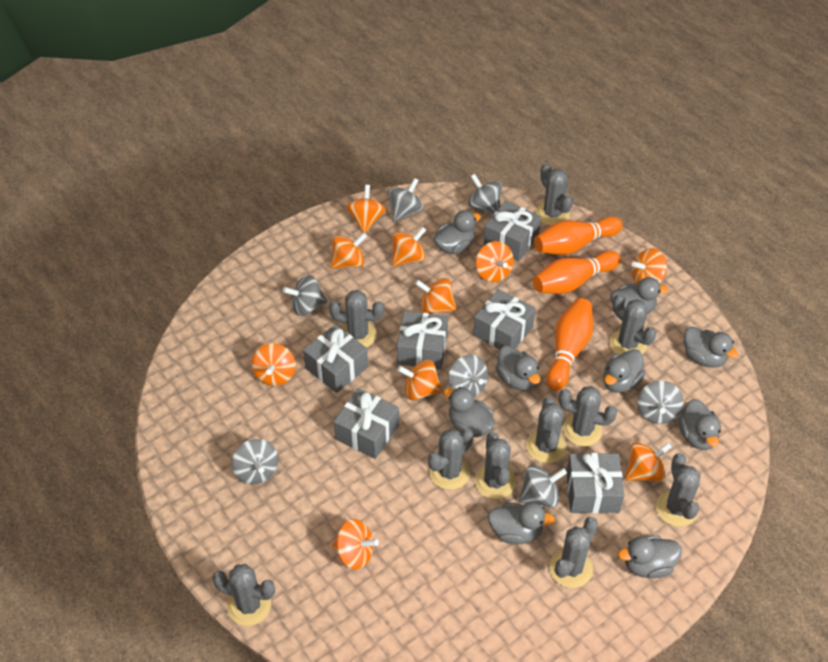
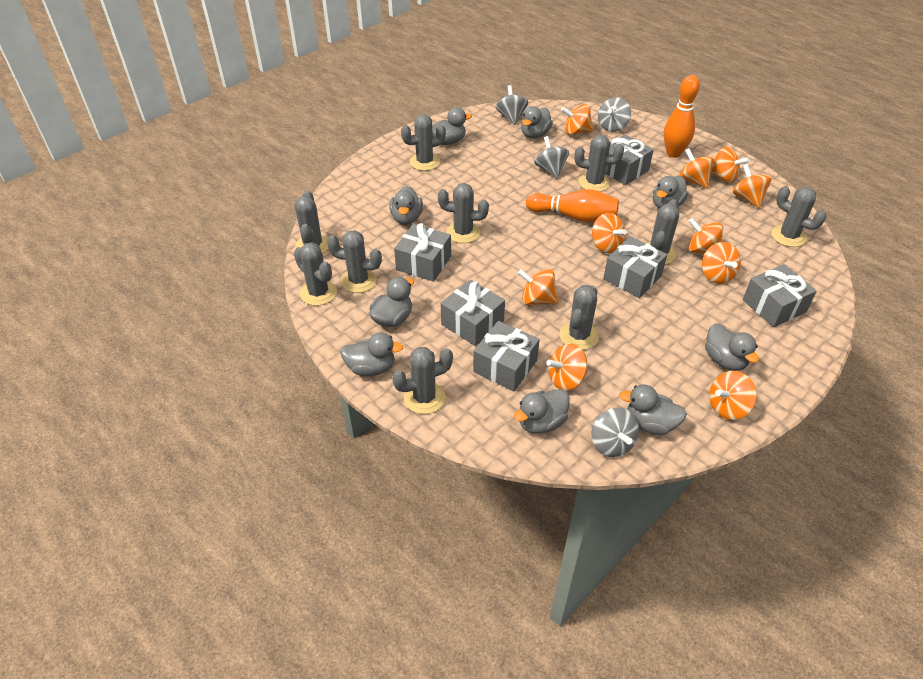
grey spinning top: [232,439,278,484] [283,275,327,316] [388,178,423,222] [448,355,488,397] [468,174,502,214] [518,465,567,507] [637,381,684,424] = 7 -> [496,85,528,125] [534,136,569,179] [591,407,639,457] [598,97,631,132] = 4
orange bowling pin: [533,251,621,294] [534,216,623,255] [546,298,593,391] = 3 -> [526,189,619,222] [664,75,700,158] = 2

